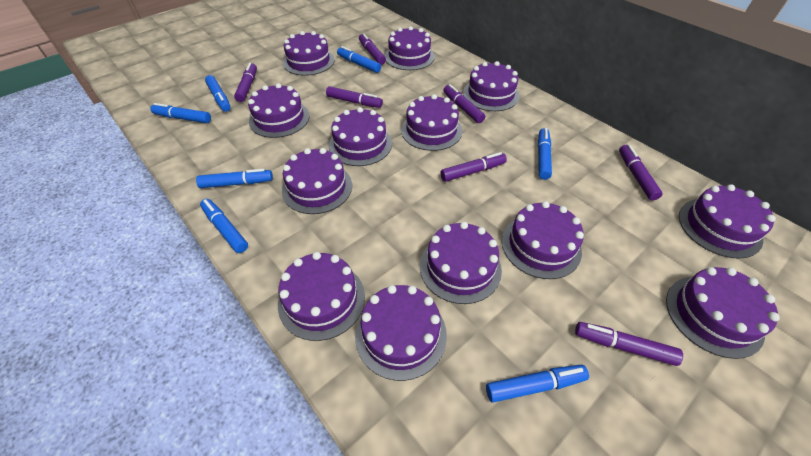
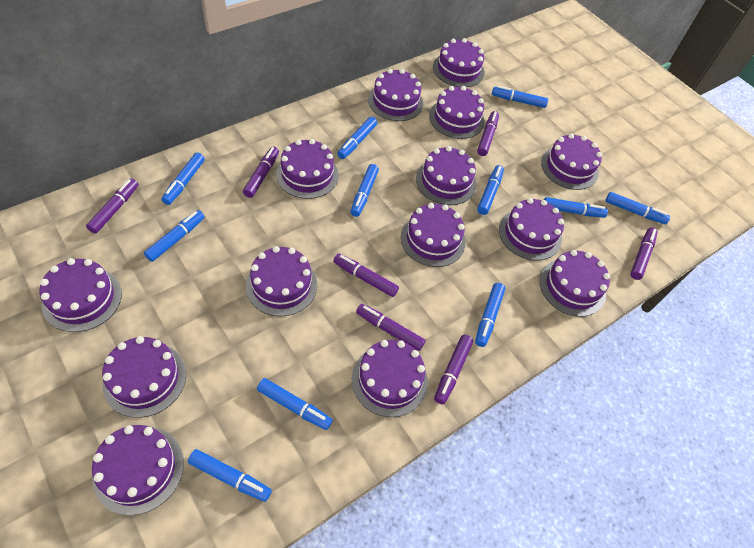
blue marker: [150,103,211,123] [196,169,273,188] [200,199,248,253] [205,75,231,112] [337,46,381,73] [486,365,589,403] [538,128,552,180] = 7 -> [144,210,205,262] [161,152,205,205] [188,449,272,502] [257,378,333,430] [337,117,377,159] [350,164,379,217] [475,283,505,347] [477,165,504,215] [492,86,548,108] [544,197,608,218] [605,192,670,224] = 11
purple cake: [248,83,309,138] [278,252,365,341] [282,148,352,214] [283,31,334,76] [329,107,392,166] [355,285,447,381] [385,26,435,70] [401,94,462,151] [420,222,502,304] [463,61,519,111] [502,201,584,279] [666,267,780,359] [679,184,776,259] = 13 -> [39,258,122,332] [92,425,184,516] [102,336,186,418] [246,246,317,317] [276,139,338,199] [352,340,428,417] [368,69,423,121] [401,203,465,267] [416,146,476,205] [429,86,485,139] [433,38,485,87] [499,198,564,261] [540,250,610,317] [541,133,602,190] = 14

